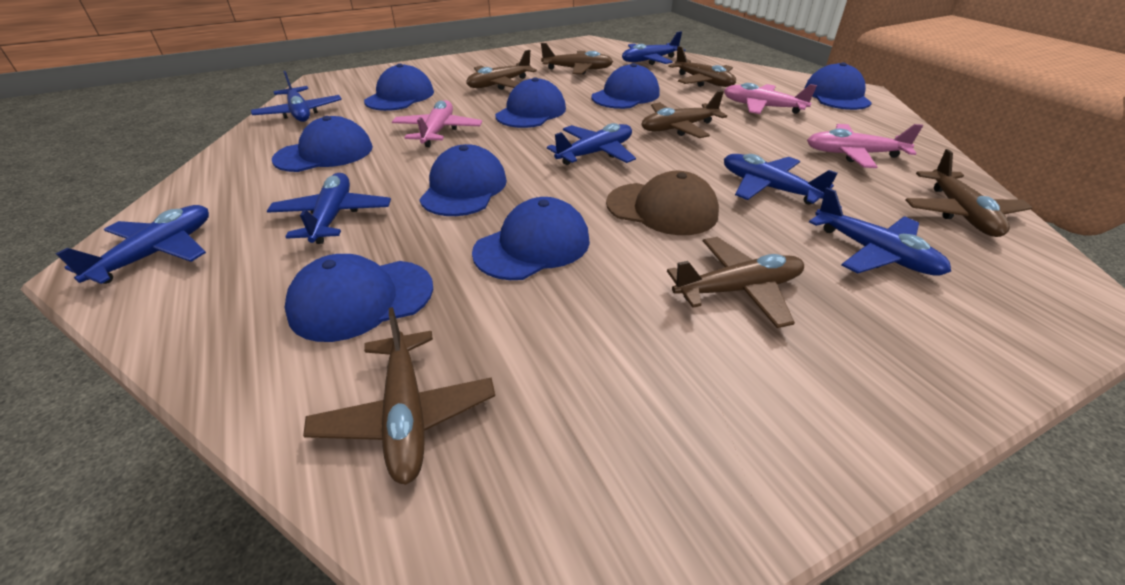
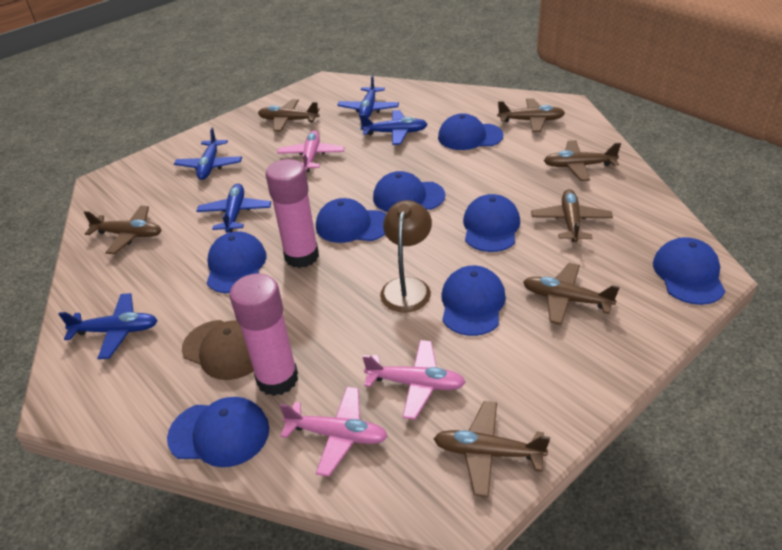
blue plane: [55,205,209,284] [251,71,342,122] [267,173,391,244] [547,123,636,165] [622,31,685,65] [724,154,838,204] [809,187,951,276] = 7 -> [59,293,158,359] [174,127,242,180] [196,184,271,232] [337,75,399,118] [360,110,428,145] = 5
brown lamp: none = 0 -> [380,200,432,312] = 1
pink glue stick: none = 0 -> [230,273,298,396] [266,159,319,268] = 2

